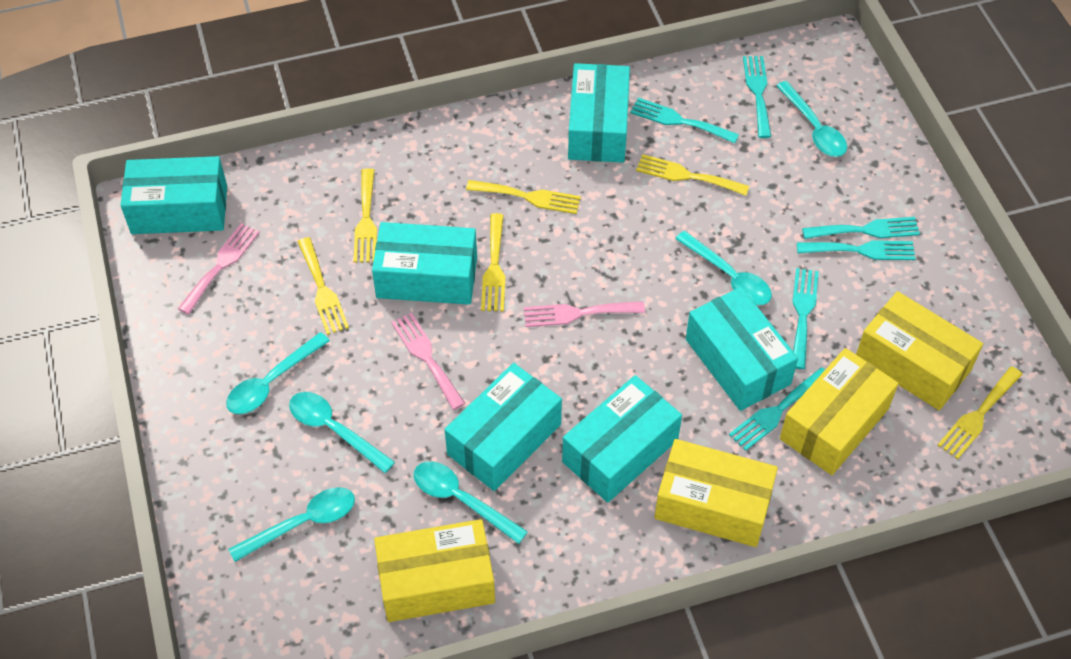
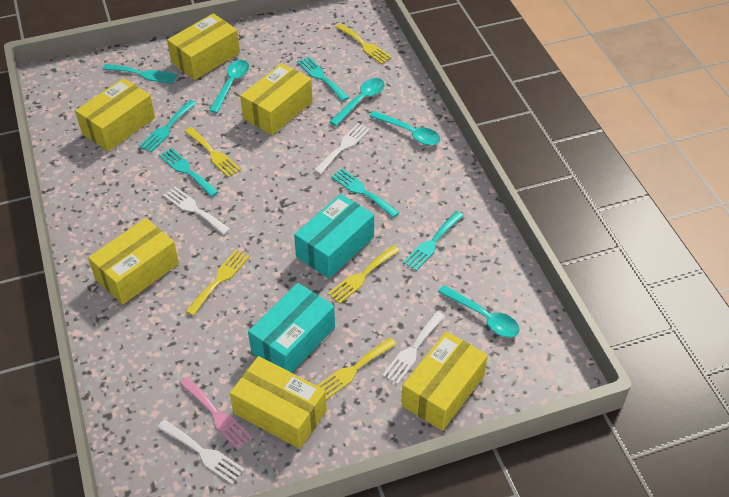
pink fork: [178,223,260,314] [391,313,465,410] [524,301,645,327] = 3 -> [180,377,252,450] = 1
turquoise box: [120,156,227,234] [372,222,477,305] [445,363,562,491] [562,375,682,503] [568,63,630,163] [686,287,798,411] = 6 -> [248,283,335,373] [294,194,374,279] = 2
turquoise spoon: [226,332,330,414] [228,487,355,562] [289,392,395,473] [414,461,528,544] [675,231,772,305] [776,81,847,157] = 6 -> [209,60,249,113] [330,78,385,126] [369,111,440,145] [438,285,520,337] = 4
white fork: none = 0 -> [157,419,245,484] [163,187,230,235] [314,123,370,174] [382,311,445,384] = 4
yellow box: [374,519,495,622] [654,439,778,547] [780,348,899,475] [856,291,983,410] = 4 -> [75,78,155,151] [88,218,179,304] [167,13,240,80] [230,356,327,449] [240,63,313,135] [401,331,488,431] = 6
yellow fork: [297,237,349,335] [354,168,377,263] [466,180,581,214] [481,213,505,311] [636,154,749,196] [937,366,1023,459] = 6 -> [184,127,241,177] [185,250,250,316] [316,338,397,400] [328,245,400,304] [336,23,392,64] = 5

